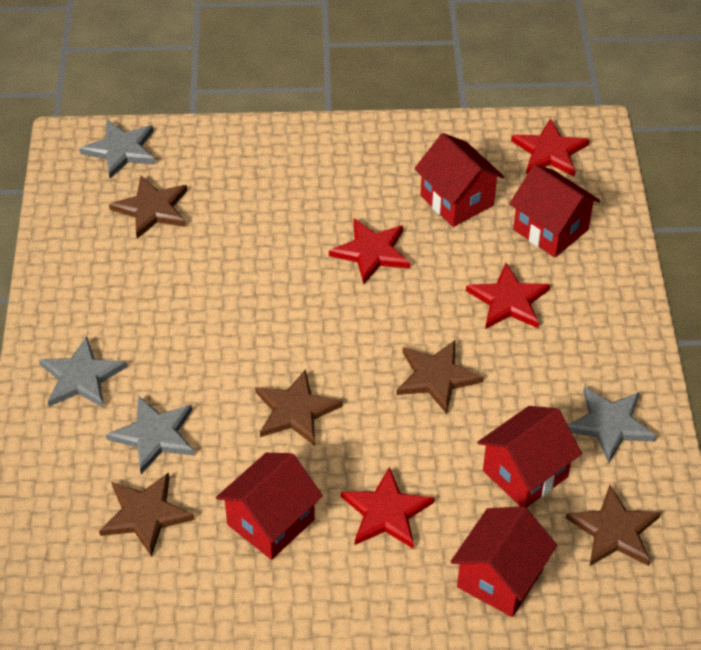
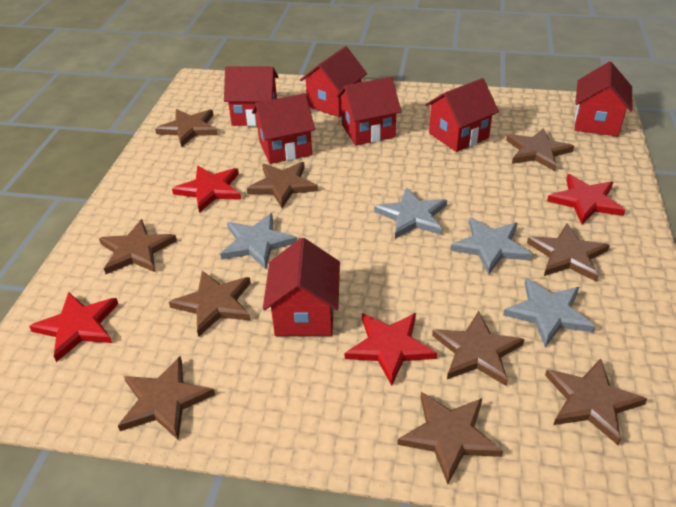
brown star: [99,473,194,557] [109,176,187,239] [255,369,342,446] [396,340,483,414] [566,485,661,566] = 5 -> [99,219,177,274] [118,356,215,440] [155,109,218,147] [169,271,251,337] [247,162,318,208] [397,392,503,484] [432,311,525,386] [506,128,574,171] [527,223,610,282] [545,358,647,445] = 10
red house: [216,453,323,560] [414,133,504,227] [450,506,557,617] [478,406,582,508] [509,164,601,257] = 5 -> [224,67,278,126] [252,93,315,164] [263,238,340,336] [300,46,367,117] [337,77,401,146] [425,78,499,152] [574,62,633,137] = 7

